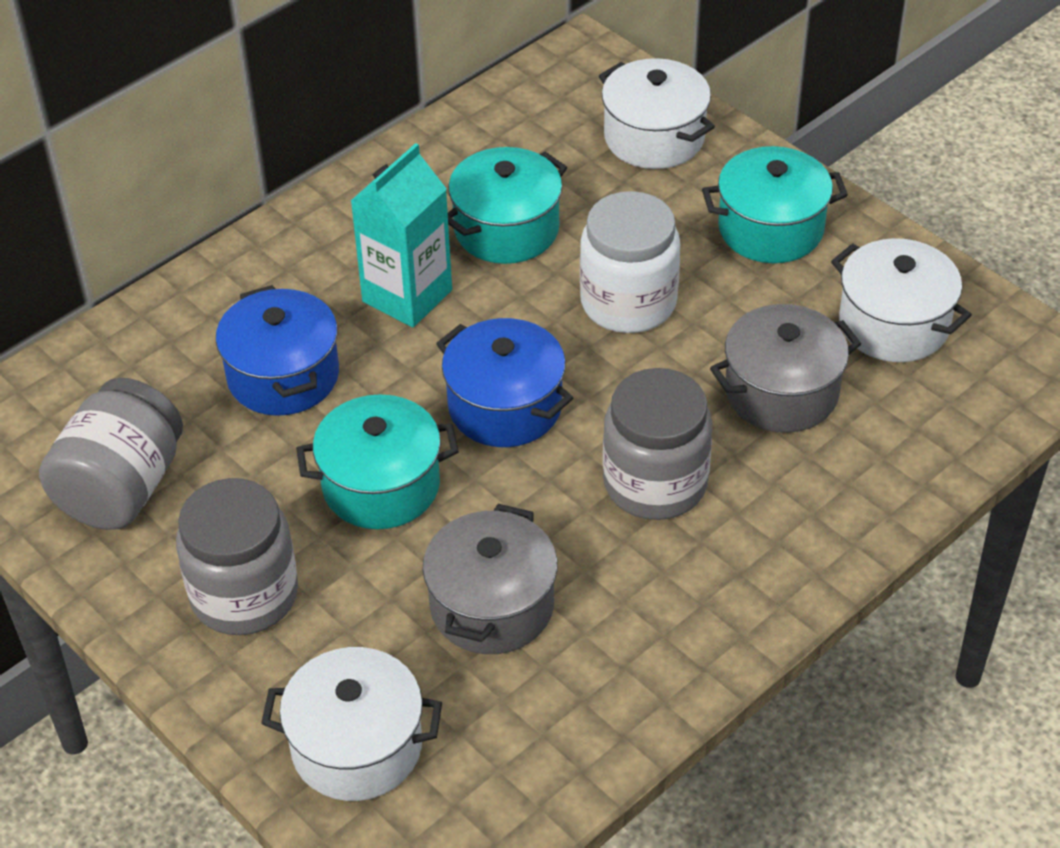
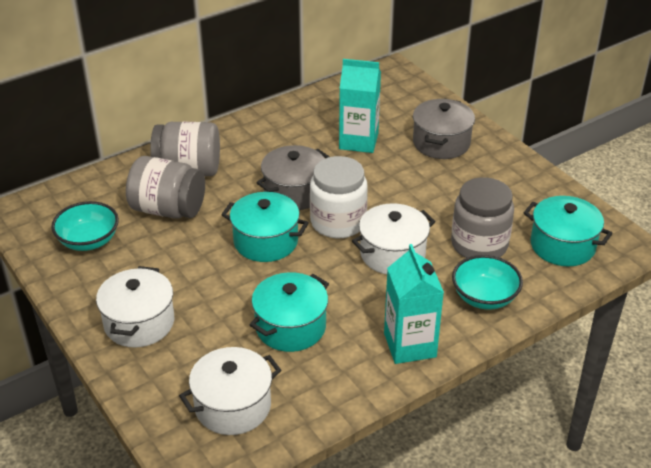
blue pot: [216,285,339,416] [436,318,573,447] = 2 -> none = 0
turquoise bowl: none = 0 -> [51,201,119,251] [452,255,523,310] = 2
turquoise carton: [351,143,452,327] = 1 -> [339,59,381,153] [384,244,444,364] = 2

